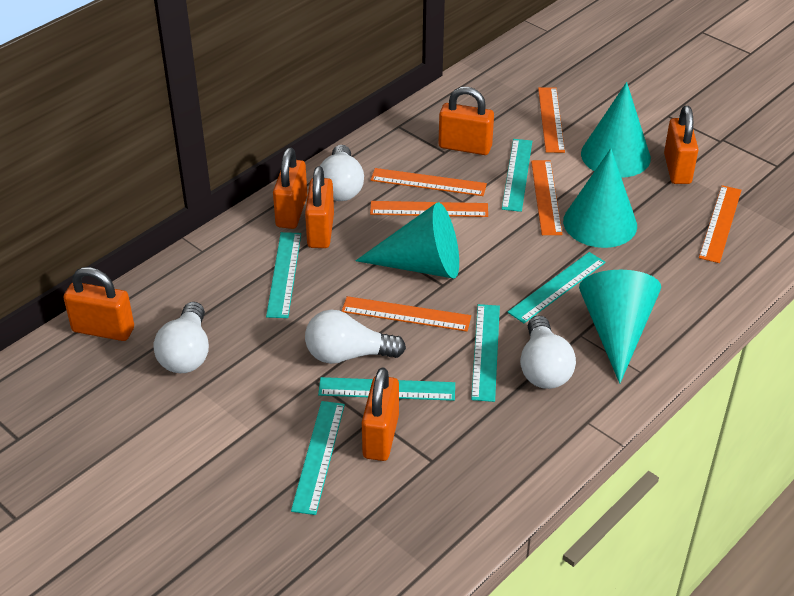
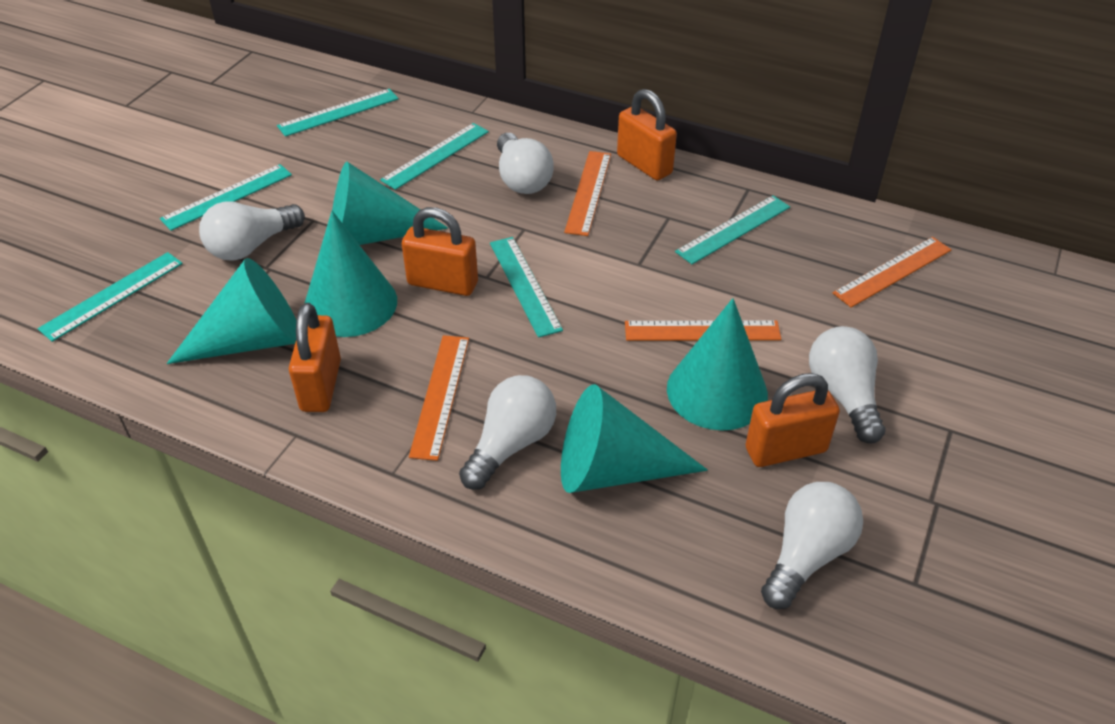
orange padlock: [64,267,134,341] [273,147,307,229] [305,166,334,248] [362,367,399,461] [439,87,494,155] [664,106,699,184] = 6 -> [289,303,341,412] [402,207,478,296] [617,89,677,181] [746,373,840,467] = 4
orange ruler: [342,296,471,331] [370,168,487,196] [370,201,488,217] [531,160,563,235] [538,87,565,153] [699,185,741,263] = 6 -> [409,335,469,461] [564,151,611,236] [625,320,781,341] [833,237,952,308] = 4
turquoise cone: [355,202,459,279] [563,148,637,248] [579,270,661,384] [581,82,651,178] = 4 -> [166,258,297,364] [304,211,397,337] [332,162,448,245] [561,384,708,493] [667,298,768,431] = 5
white light bulb: [153,302,209,373] [305,310,406,364] [320,145,364,201] [520,315,576,389] = 4 -> [199,201,305,261] [459,375,556,490] [497,133,554,194] [761,482,863,609] [809,326,885,444] = 5

